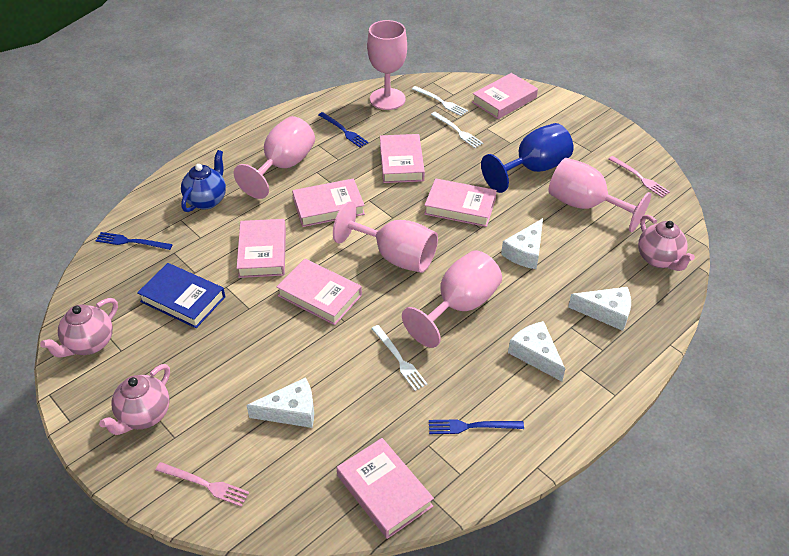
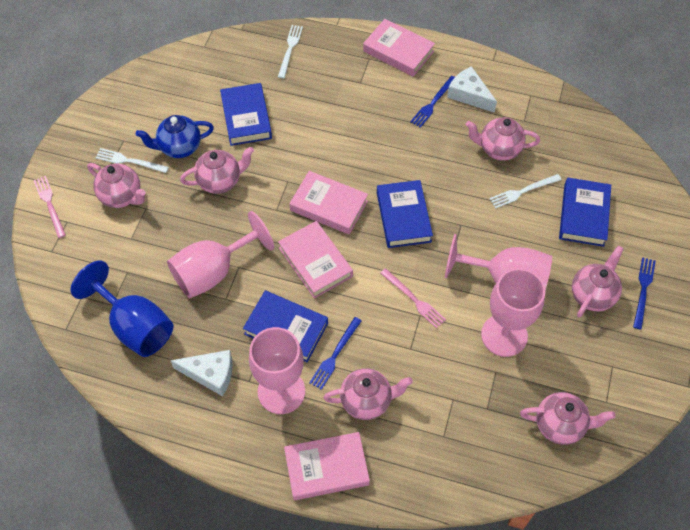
blue book: [137,263,225,328] = 1 -> [220,83,272,146] [243,290,328,362] [377,180,433,248] [559,178,611,247] = 4
pink book: [236,219,286,278] [277,259,362,325] [292,178,365,227] [337,438,434,539] [380,134,425,183] [424,178,497,227] [472,73,538,119] = 7 -> [278,221,353,299] [284,432,370,500] [289,171,368,235] [363,19,435,77] = 4
pink goblet: [234,116,315,199] [333,201,438,273] [367,20,407,110] [402,250,502,348] [548,158,651,232] = 5 -> [167,211,274,298] [249,327,305,414] [445,234,552,291] [481,268,545,357] = 4
pink teapot: [40,298,118,358] [99,364,170,435] [638,215,695,271] = 3 -> [87,163,146,208] [180,147,254,194] [323,368,413,420] [466,117,540,161] [520,392,616,445] [572,246,624,318] = 6
white cheese: [246,377,314,428] [501,218,543,269] [508,321,565,382] [568,287,631,331] = 4 -> [170,350,233,396] [447,66,497,113] = 2

